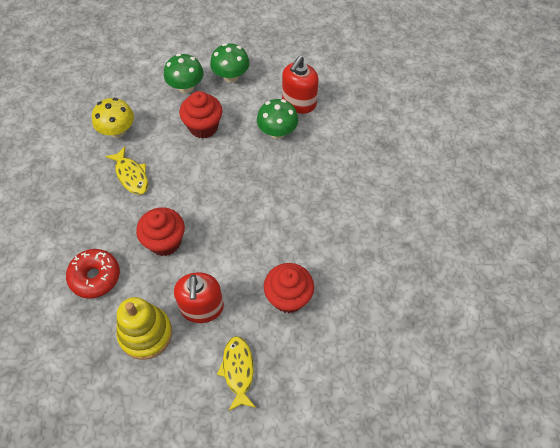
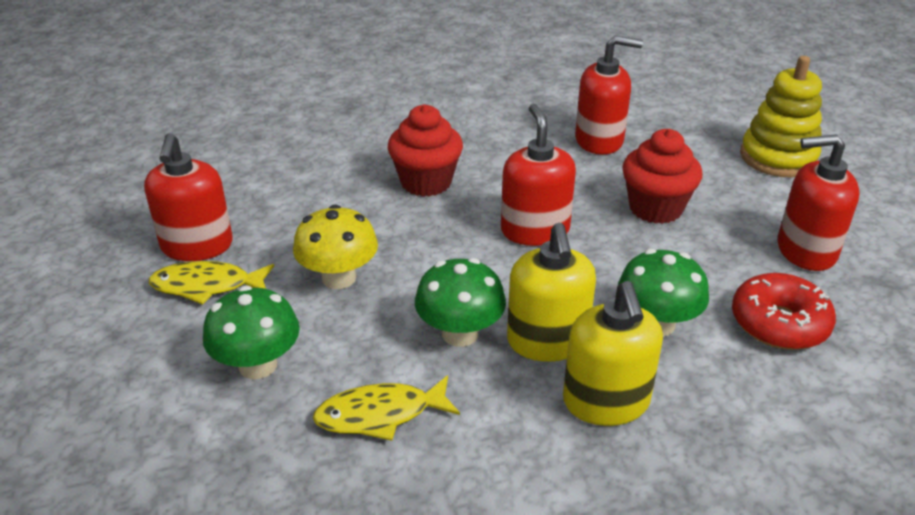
red cupcake: [136,207,185,256] [179,91,222,139] [264,263,314,313] = 3 -> [388,104,463,197] [622,129,702,224] = 2
red soap dispenser: [174,272,224,323] [282,56,319,114] = 2 -> [144,133,233,261] [501,104,576,246] [575,35,643,155] [778,134,859,271] = 4
yellow soap dispenser: none = 0 -> [507,223,596,362] [563,281,663,426] = 2

